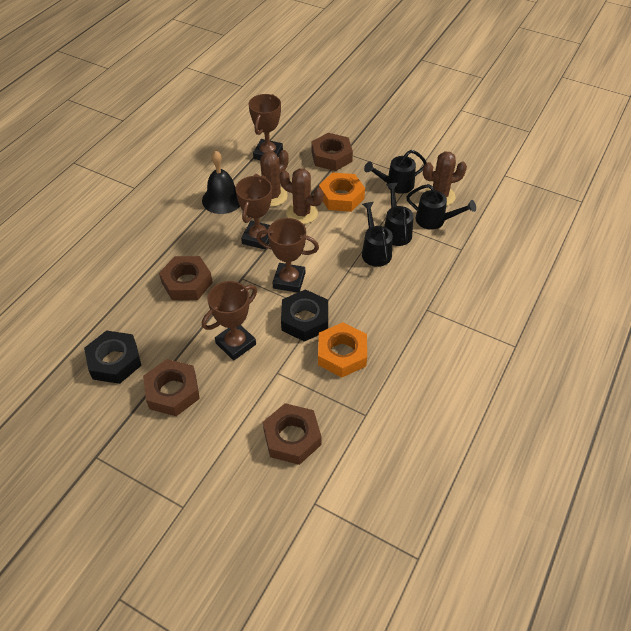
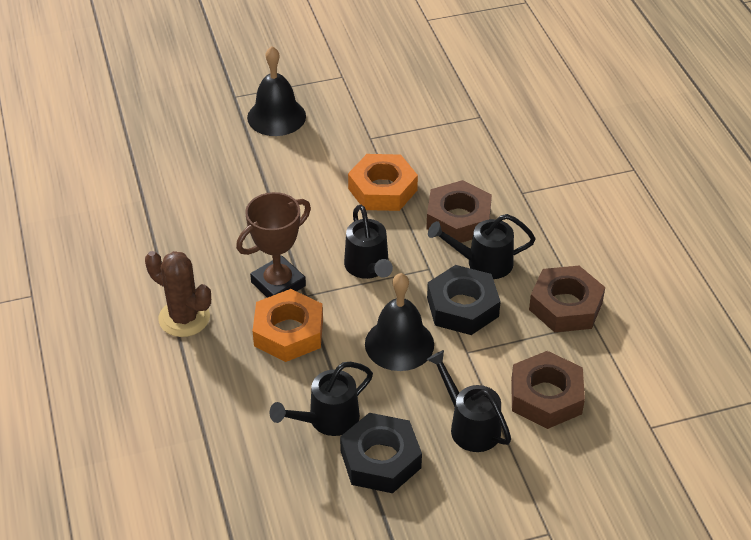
black bell: [202,150,240,214] = 1 -> [247,46,306,136] [365,273,434,371] = 2
brown cactus: [254,150,289,207] [279,168,324,224] [423,151,467,206] = 3 -> [145,251,211,337] = 1
brown nut: [143,359,200,416] [159,256,213,300] [263,403,322,465] [311,133,353,171] = 4 -> [426,180,492,243] [511,351,585,429] [529,266,605,332] = 3
brown trophy: [202,281,257,361] [235,175,272,250] [249,94,283,160] [256,218,319,293] = 4 -> [236,192,311,298] = 1

